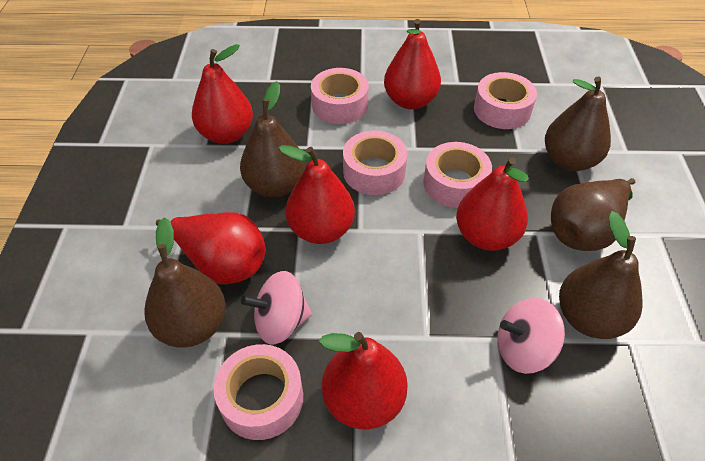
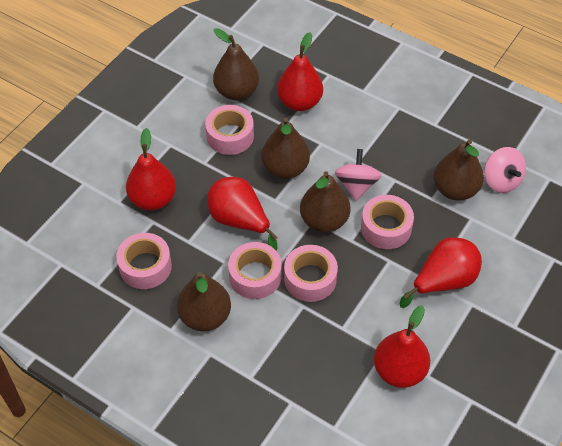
red pear: [156,212,266,284] [192,44,253,144] [279,145,355,244] [319,332,408,430] [384,19,441,109] [456,157,529,251] = 6 -> [126,128,176,211] [207,177,278,251] [277,32,323,111] [374,305,430,388] [399,237,482,308] = 5

